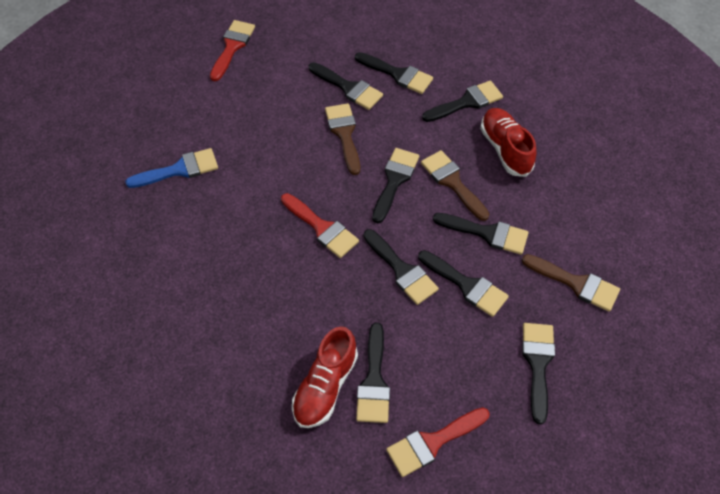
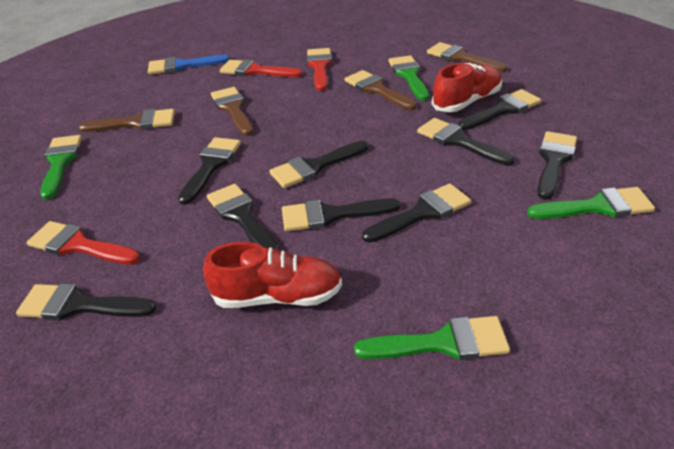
brown brush: [325,103,360,175] [421,150,489,221] [522,254,620,312] = 3 -> [78,109,175,132] [211,87,254,136] [345,70,417,110] [427,42,507,72] = 4
green brush: none = 0 -> [40,135,82,200] [354,316,510,360] [388,55,429,101] [527,187,655,219] = 4

